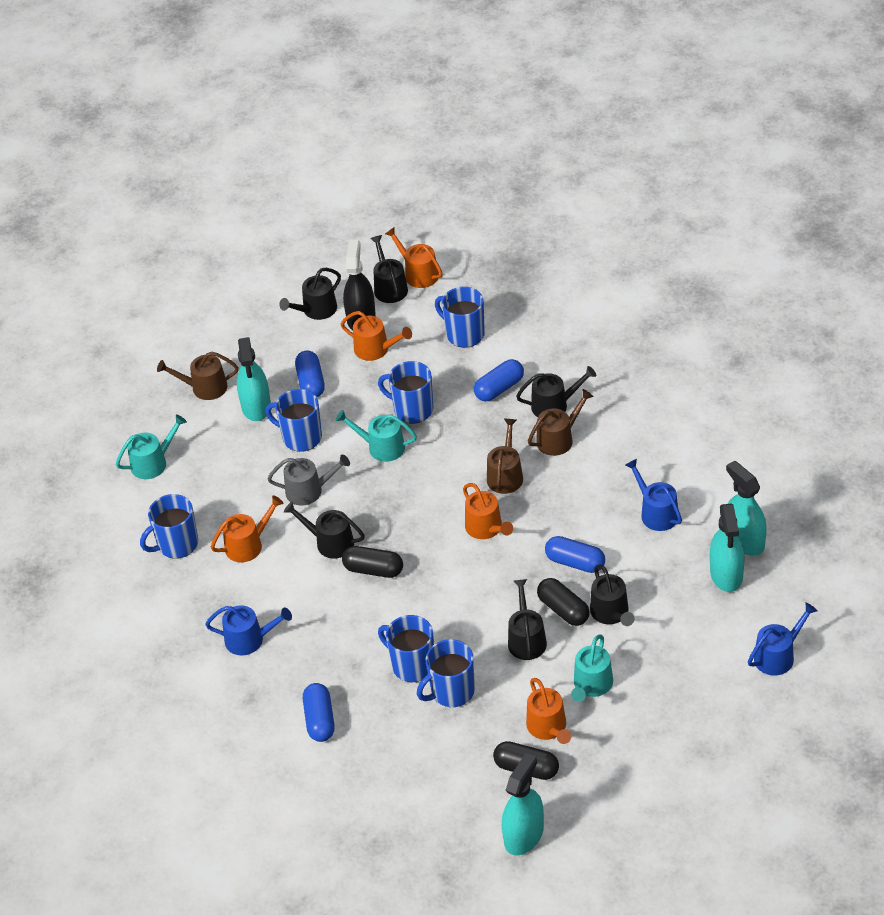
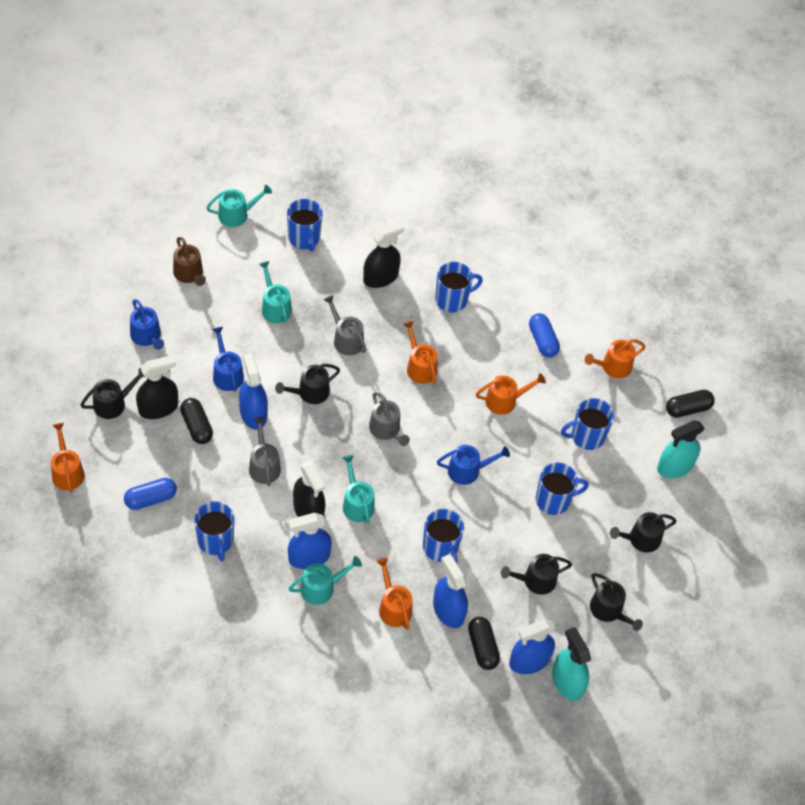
black spray bottle: [343,240,376,330] = 1 -> [136,355,178,419] [293,461,325,517] [363,222,404,288] = 3
black watering can: [279,268,341,320] [284,502,365,559] [370,235,408,303] [508,579,547,660] [516,366,596,417] [590,564,634,626] = 6 -> [81,368,145,419] [275,364,340,404] [501,554,572,595] [590,573,643,631] [610,512,677,553] = 5
blue capsule: [295,350,325,397] [303,683,335,742] [474,359,524,401] [545,536,605,573] = 4 -> [124,478,177,510] [529,313,560,358] = 2
blue spray bottle: none = 0 -> [239,353,268,430] [288,513,332,569] [433,554,468,628] [509,619,556,674] = 4
brown watering can: [157,352,238,400] [487,419,523,494] [528,389,594,456] = 3 -> [173,237,206,286] = 1
grey watering can: [267,455,350,505] = 1 -> [249,417,281,486] [324,295,366,355] [369,392,410,446] = 3
turquoise spray bottle: [237,337,271,421] [502,753,544,856] [710,503,745,592] [726,461,767,556] = 4 -> [552,627,591,701] [657,420,705,478] = 2
turquoise watering can: [116,414,187,479] [336,410,417,462] [571,635,613,702] = 3 -> [206,185,272,227] [259,261,292,323] [288,556,362,605] [342,455,375,524] = 4

